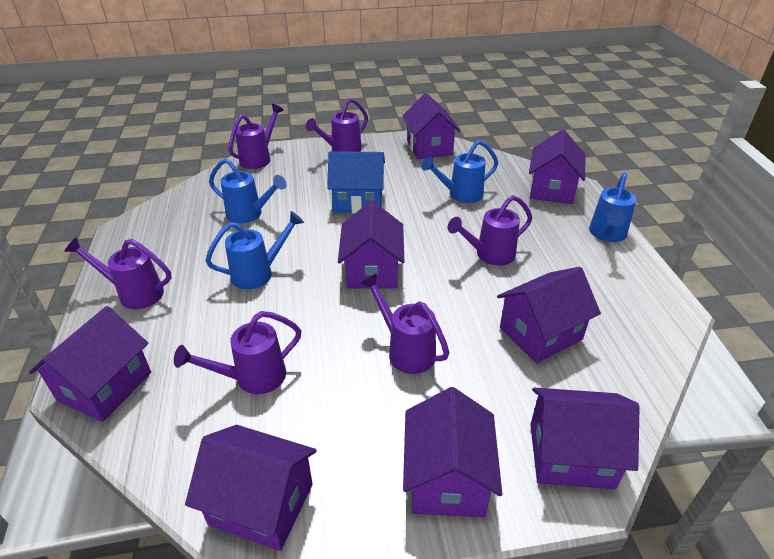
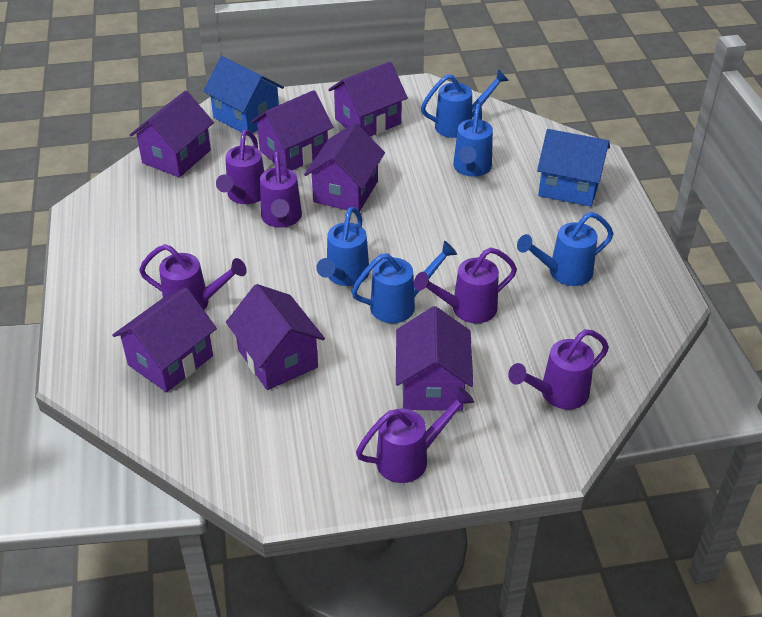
blue house: [327,151,385,213] = 1 -> [203,56,284,136] [537,129,610,207] = 2
blue watering can: [205,211,304,289] [209,158,287,223] [422,140,498,203] [589,172,637,242] = 4 -> [316,207,370,286] [351,241,457,323] [421,69,509,138] [453,104,493,177] [517,212,613,286] = 5
purple house: [29,306,151,422] [185,425,317,551] [338,201,404,289] [402,93,460,159] [403,387,502,517] [497,267,601,363] [529,129,585,204] [530,388,640,489] = 8 -> [112,288,217,392] [130,91,214,178] [226,284,325,390] [251,90,333,170] [304,123,385,212] [328,61,408,137] [396,306,473,411] = 7

